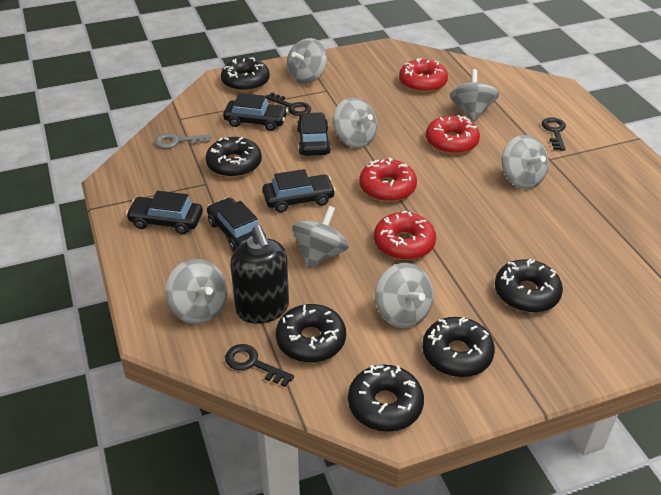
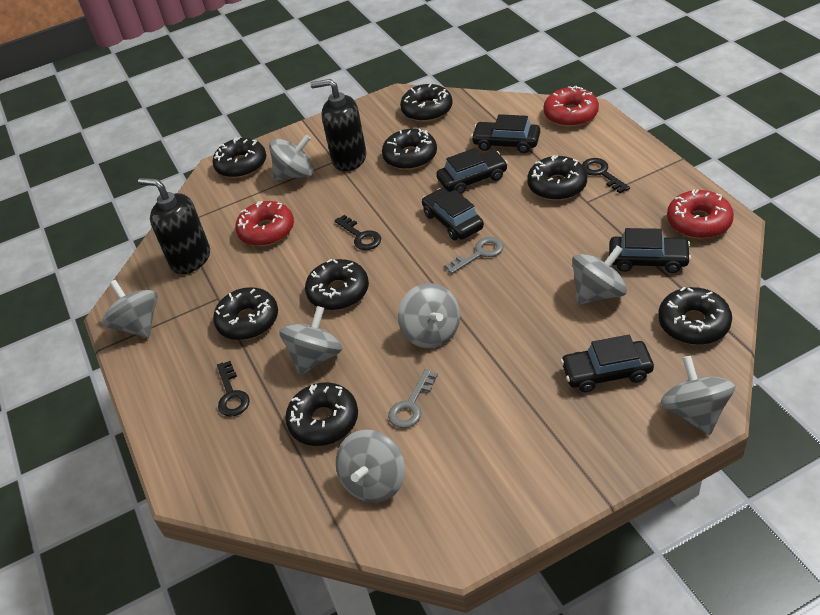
black donut: [206,137,262,177] [221,58,270,92] [276,304,346,362] [348,365,424,432] [422,317,495,377] [495,259,563,313] = 6 -> [212,138,266,178] [213,287,278,340] [285,382,358,446] [305,259,369,310] [382,128,437,170] [400,84,453,122] [527,155,587,200] [658,287,732,345] = 8
black soap dispenser: [230,225,289,324] = 1 -> [138,178,210,274] [310,79,367,171] = 2
grey key: [155,133,211,149] = 1 -> [388,369,438,428] [445,237,504,274] = 2
red donut: [359,157,417,202] [374,211,436,260] [399,58,448,93] [426,115,480,154] = 4 -> [235,201,294,246] [543,86,599,127] [667,189,734,239] = 3

